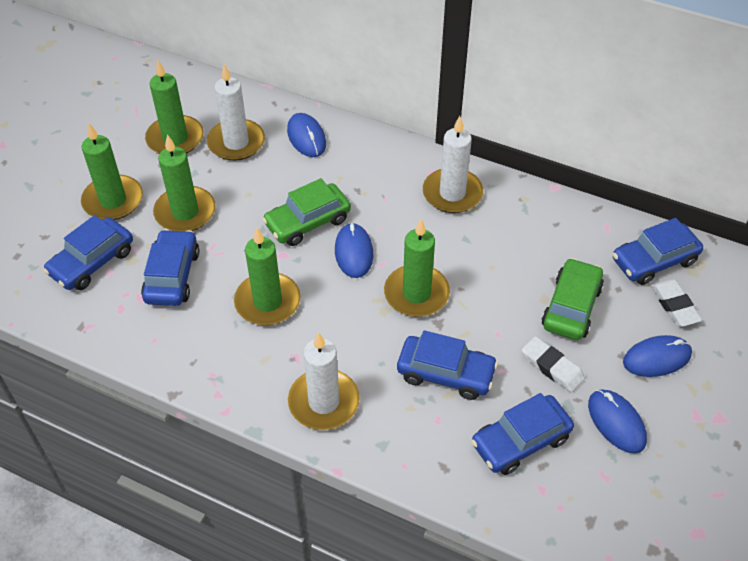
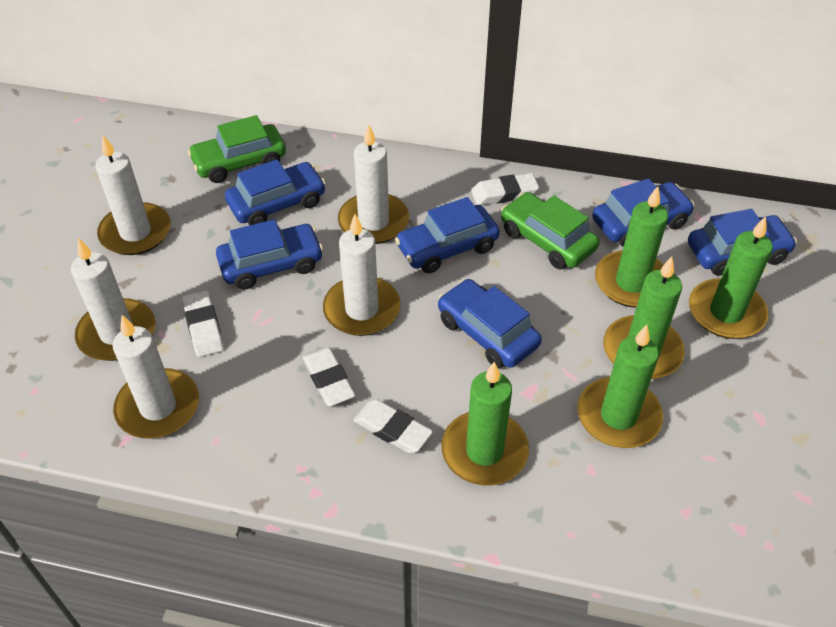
blue car: [43,215,133,290] [141,229,199,306] [397,330,498,400] [471,393,574,475] [613,218,703,285] = 5 -> [216,219,323,290] [225,159,326,225] [395,197,500,273] [438,279,542,368] [592,178,695,247] [688,209,797,276] = 6
blue mouse: [287,113,326,157] [335,223,373,278] [588,389,647,454] [623,335,692,377] = 4 -> none = 0
white candle: [207,64,265,161] [288,332,360,430] [423,116,483,213] = 3 -> [71,238,156,361] [95,135,171,255] [113,315,199,439] [323,214,401,336] [338,124,409,244] = 5
white eraser: [522,336,585,392] [651,279,702,327] = 2 -> [182,290,224,357] [303,347,356,406] [353,399,433,453] [471,173,539,205] = 4

